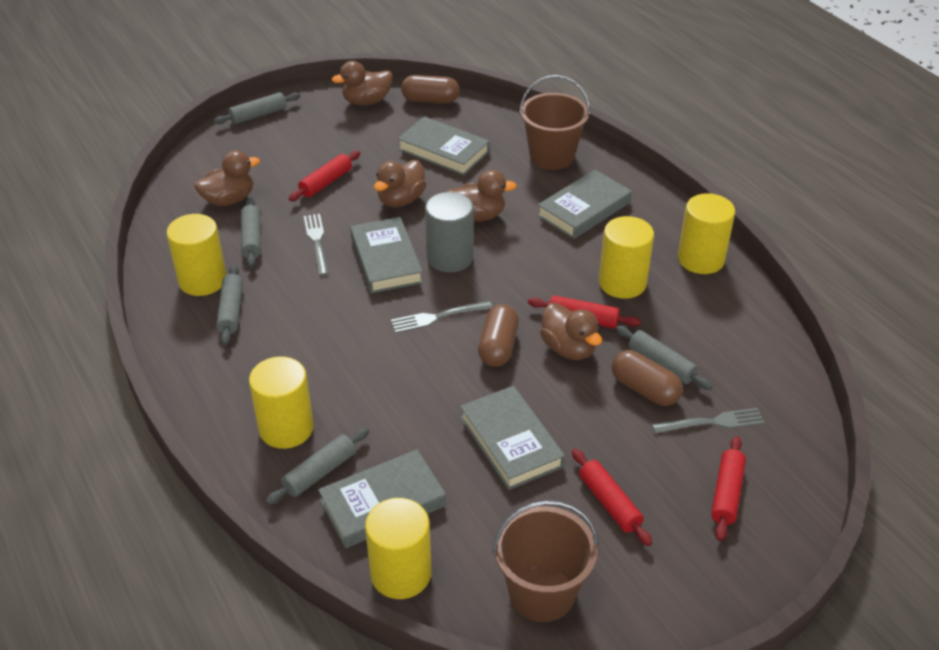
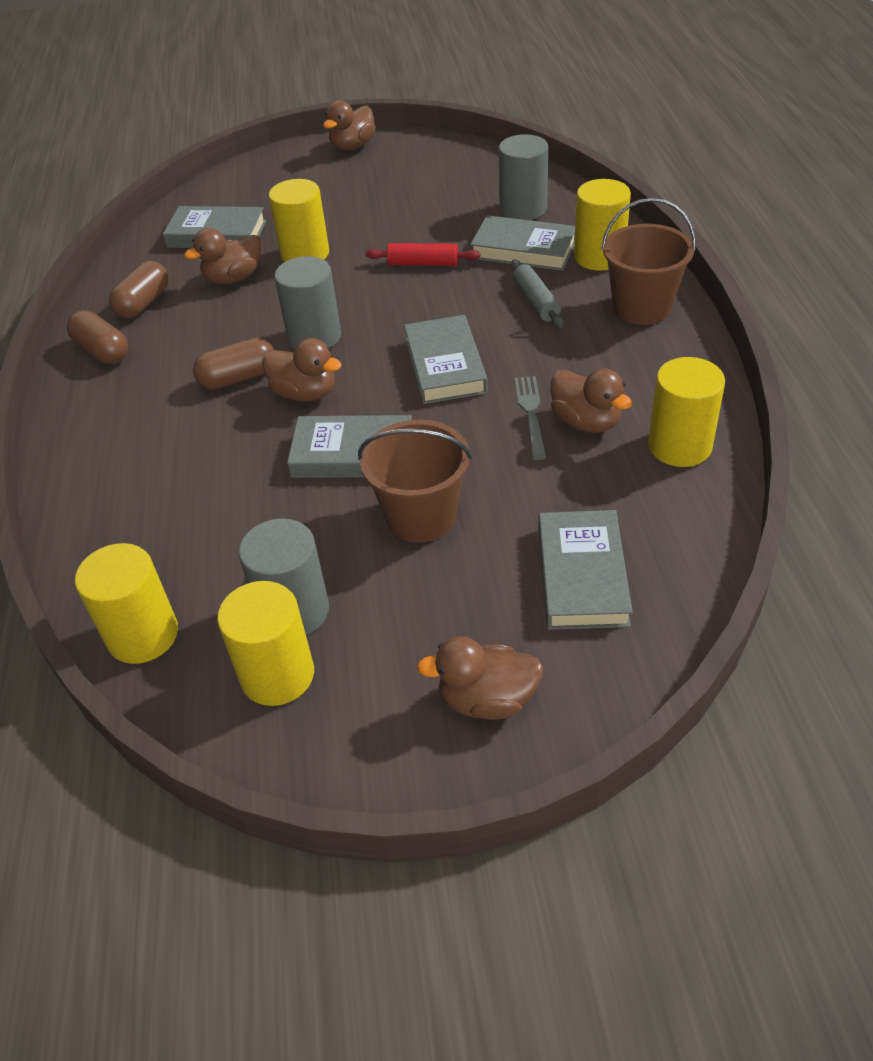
grey cylinder: [425,192,474,272] = 1 -> [239,519,329,635] [274,256,341,349] [499,134,548,220] = 3
grey fork: [304,214,329,276] [391,301,492,333] [652,408,765,434] = 3 -> [514,376,546,460] = 1
grey rolling pin: [214,92,300,124] [216,265,243,345] [241,198,261,267] [266,428,369,505] [616,325,713,390] = 5 -> [511,260,563,328] = 1
red rolling pin: [289,151,360,201] [528,295,641,328] [572,449,652,546] [711,436,746,541] = 4 -> [366,243,480,266] = 1

